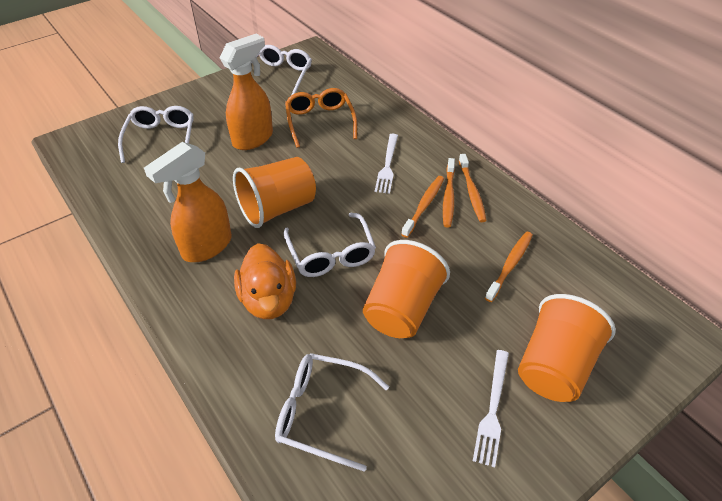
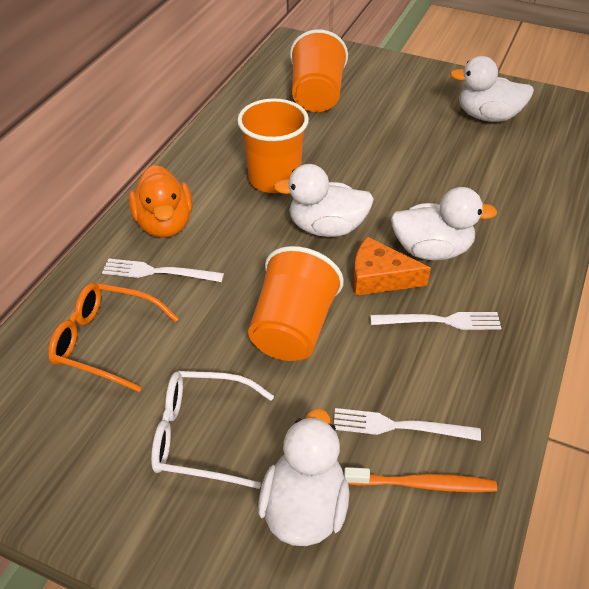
orange cheese: none = 0 -> [353,237,431,296] = 1
orange spray bottle: [144,142,232,262] [220,34,273,150] = 2 -> none = 0
orange toothbrush: [401,176,444,238] [443,158,455,228] [459,154,487,222] [485,232,533,302] = 4 -> [344,467,497,492] = 1
white duck: none = 0 -> [258,409,349,546] [273,164,374,237] [391,187,497,260] [450,56,534,122] = 4
white fork: [375,134,398,194] [473,350,509,467] = 2 -> [102,258,224,282] [334,408,481,441] [370,312,501,330] = 3
white glasses: [118,106,194,163] [251,45,312,95] [275,353,389,472] [284,213,376,277] = 4 -> [151,371,274,489] = 1

